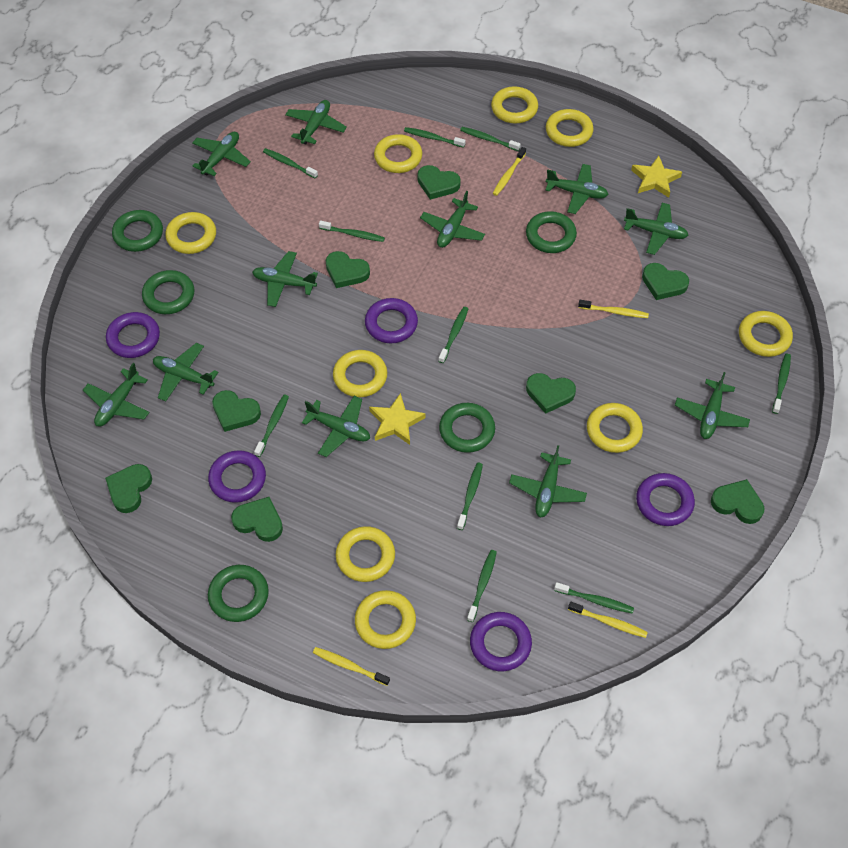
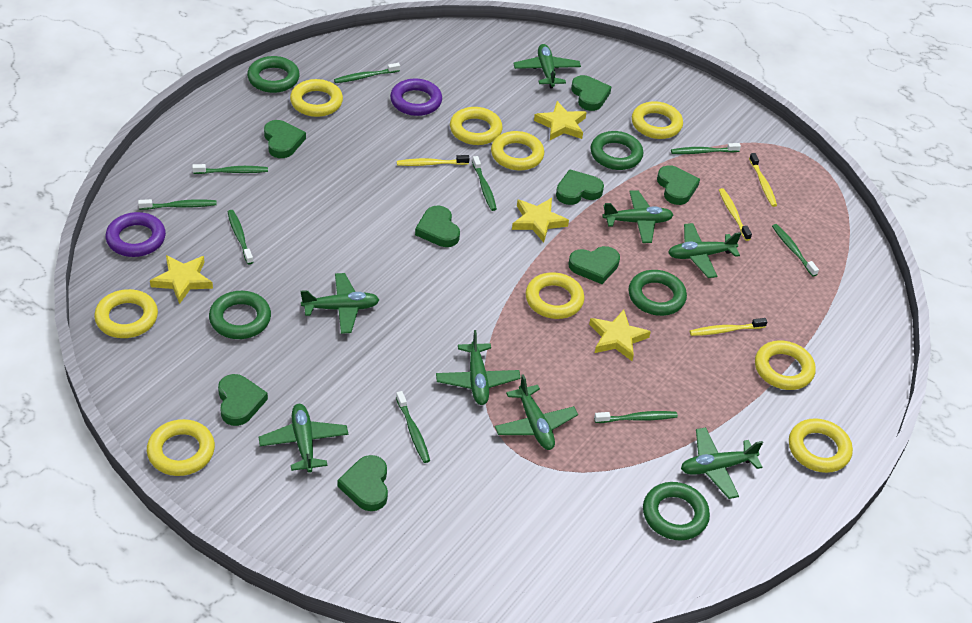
green plane: [83,363,150,426] [153,343,219,401] [192,132,251,176] [252,251,318,307] [285,100,347,145] [302,396,370,457] [420,191,485,248] [509,445,587,517] [545,164,609,214] [624,203,688,255] [675,372,750,439] = 11 -> [259,404,348,473] [301,273,379,334] [436,330,521,405] [494,374,578,450] [513,44,581,88] [602,190,673,243] [668,223,741,278] [681,427,763,499] = 8
green toothbrush: [254,395,289,457] [263,148,318,178] [319,221,385,242] [404,127,466,148] [439,307,468,363] [457,463,483,530] [460,127,521,151] [467,550,497,622] [554,582,634,614] [772,354,791,414] = 10 -> [138,199,217,210] [192,164,268,174] [228,210,253,264] [334,63,400,83] [396,391,430,463] [472,156,497,211] [594,411,678,423] [671,143,741,154] [772,224,819,277] = 9
purple ring: [106,312,160,358] [208,450,266,503] [365,298,418,343] [470,612,532,671] [636,473,695,526] = 5 -> [106,212,166,257] [390,79,442,116] = 2
yellow star: [369,393,426,445] [631,156,682,198] = 2 -> [150,255,213,304] [512,198,569,243] [534,101,587,140] [589,310,651,361] = 4

